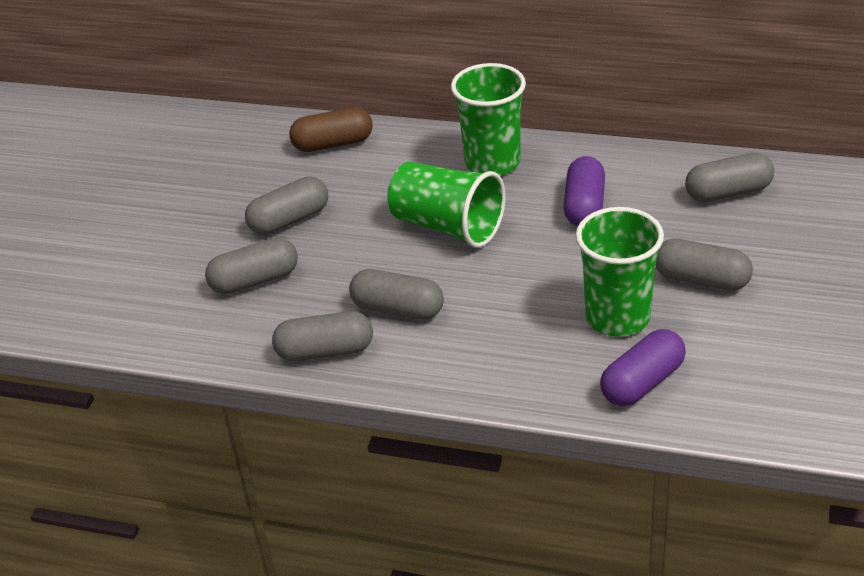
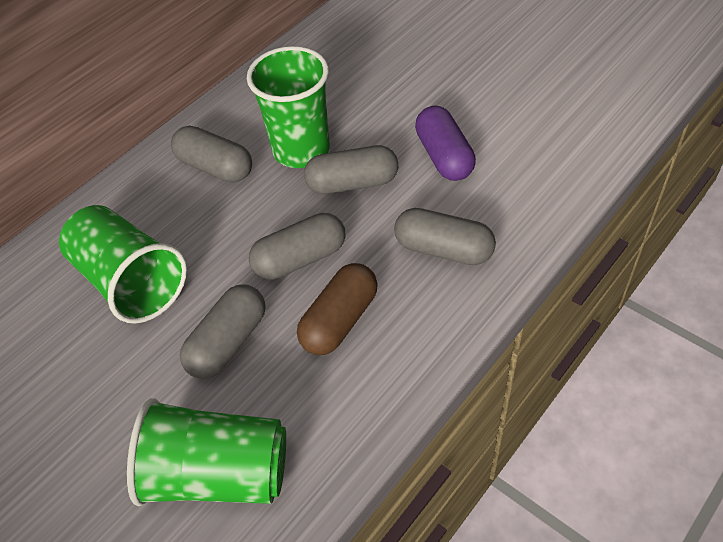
grey capsule: [205,238,298,294] [245,176,328,235] [272,311,373,361] [349,269,444,320] [655,238,753,291] [685,153,774,202] = 6 -> [171,126,252,182] [180,285,266,379] [249,213,345,280] [304,145,398,194] [394,208,496,265] = 5
purple capsule: [564,156,605,226] [600,329,686,406] = 2 -> [415,106,476,181] = 1

